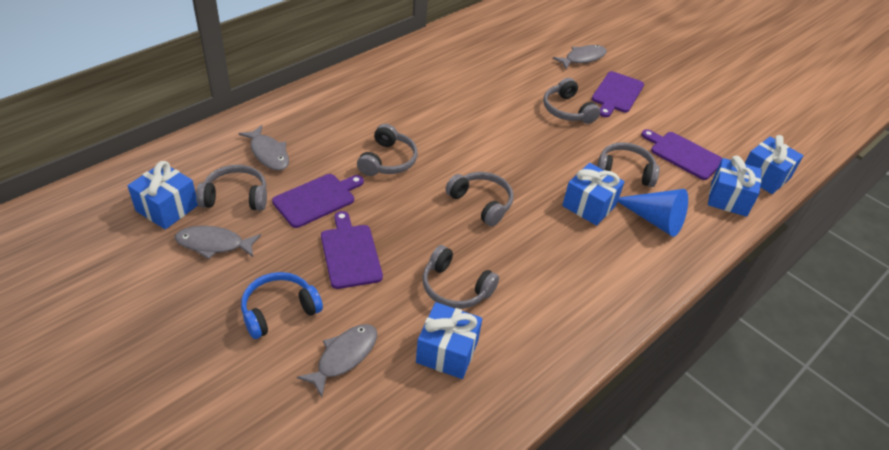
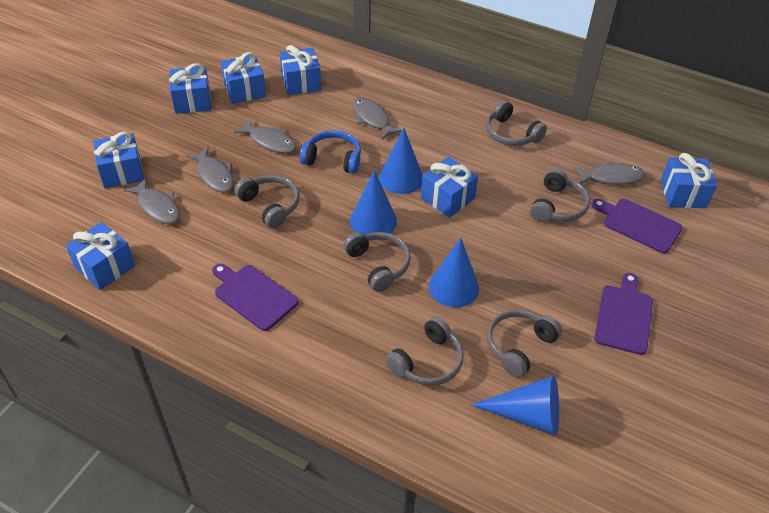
blue cone: [618,189,688,237] = 1 -> [350,170,397,235] [379,128,423,194] [429,238,479,307] [472,376,559,435] = 4
blue gift: [127,161,198,229] [416,302,482,379] [562,163,624,226] [708,156,762,217] [745,135,804,194] = 5 -> [66,222,135,290] [93,132,144,188] [169,63,211,114] [221,52,266,104] [280,45,321,95] [421,157,478,218] [661,153,717,208] = 7
grey fish: [175,226,261,259] [238,125,289,171] [297,324,377,397] [553,45,607,69] = 4 -> [123,178,180,224] [186,147,234,192] [234,119,296,153] [353,97,402,140] [574,160,646,185] = 5
purple cutting board: [272,174,364,228] [321,211,383,289] [592,71,644,117] [641,129,722,180] = 4 -> [212,264,298,331] [591,199,683,253] [594,273,653,355] = 3

